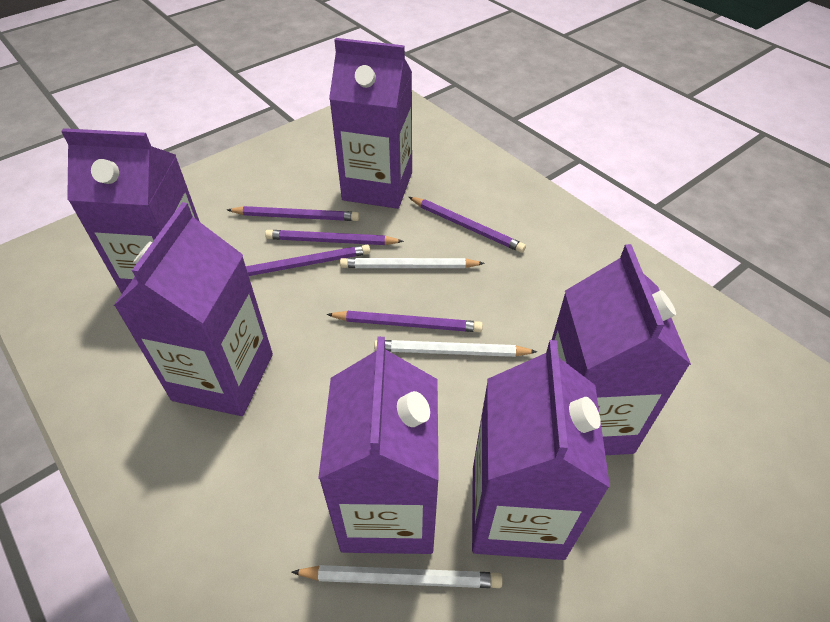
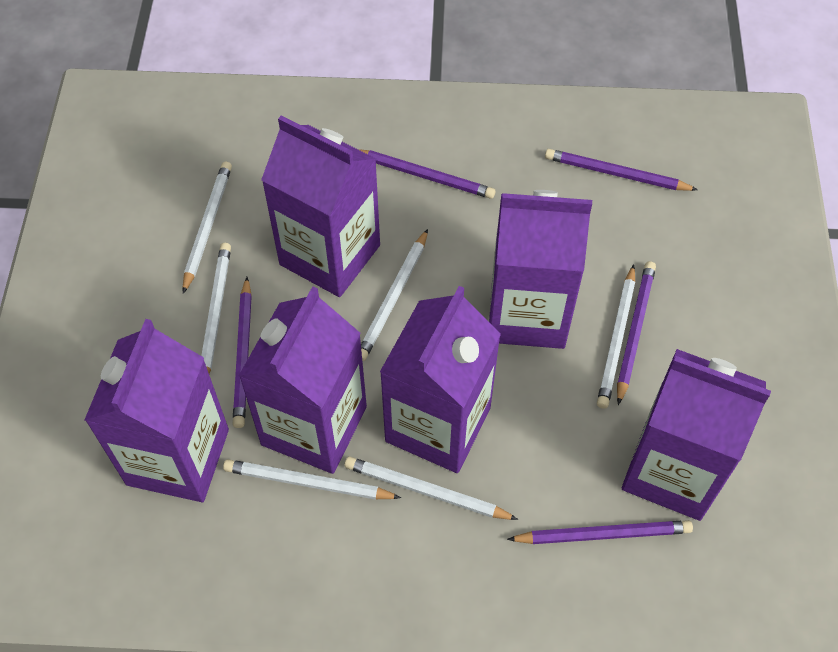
white pencil: [291,565,503,588] [340,258,485,268] [374,340,537,357] = 3 -> [183,162,232,294] [201,243,231,374] [223,459,401,500] [344,456,518,520] [361,229,428,361] [597,264,635,409] = 6

